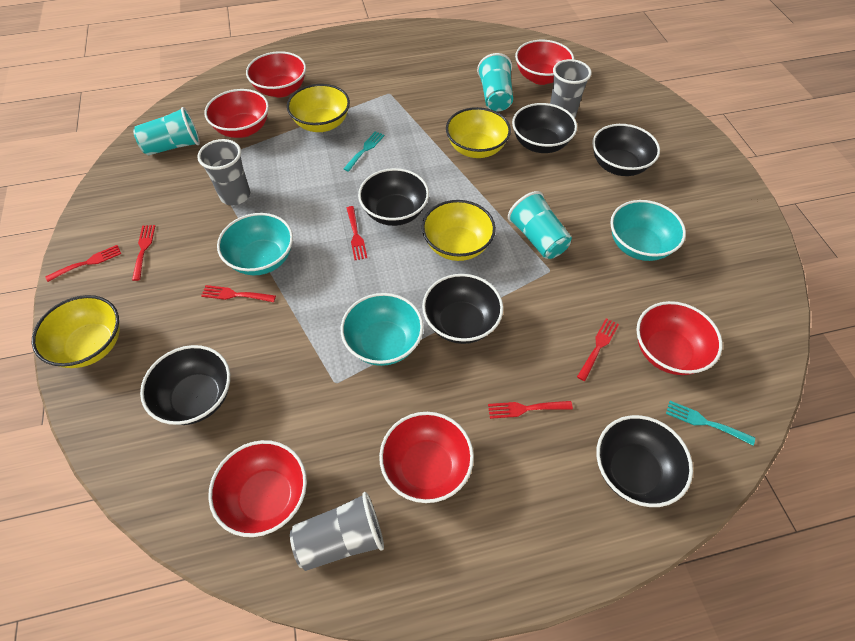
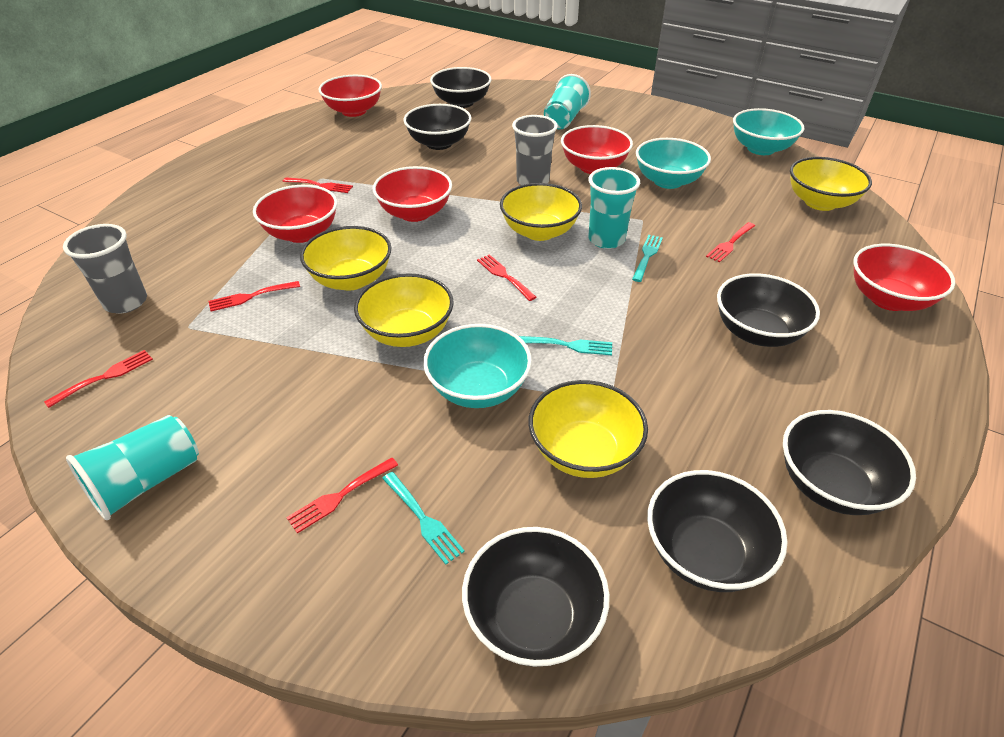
grey cup: [197,139,250,205] [290,492,384,571] [550,59,592,118] = 3 -> [63,224,147,314] [512,115,558,185] = 2
red bowl: [204,89,269,138] [208,440,307,537] [246,51,306,97] [379,412,474,503] [515,40,574,85] [636,301,722,375] = 6 -> [253,185,337,243] [318,75,382,117] [373,166,452,222] [561,125,633,174] [853,244,955,311] = 5
turquoise fork: [343,131,385,172] [666,401,755,445] = 2 -> [382,472,465,565] [519,336,612,355] [632,235,663,282] = 3
yellow bowl: [32,295,120,368] [287,84,350,132] [422,200,496,261] [446,107,511,158] = 4 -> [300,226,392,291] [354,273,454,347] [500,183,582,241] [528,380,648,478] [790,157,872,211] = 5

